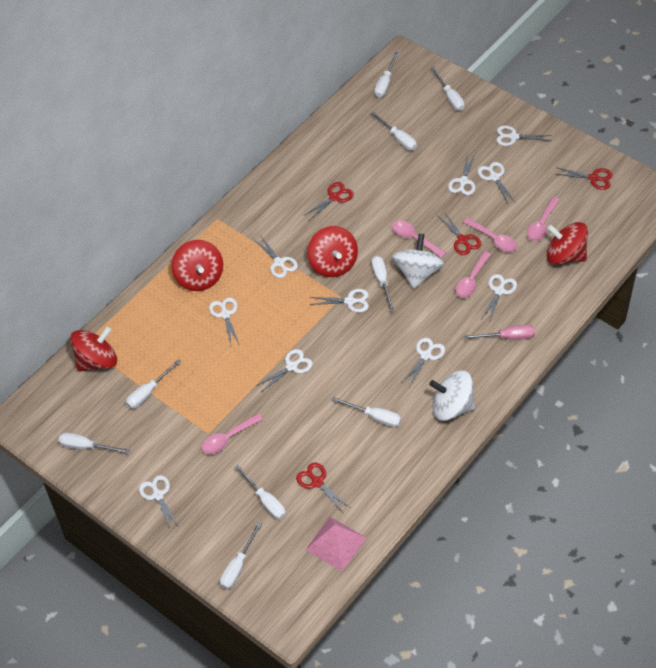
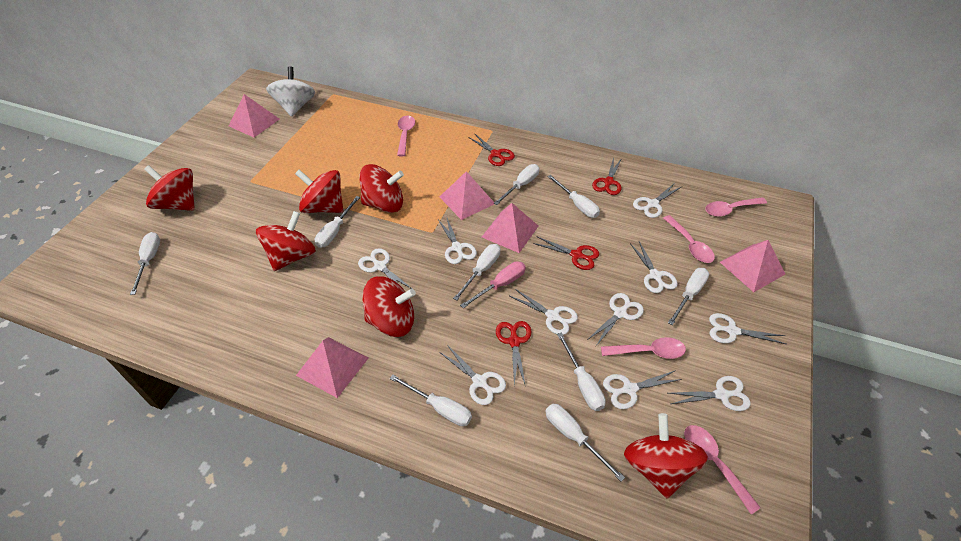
pink pyramid: [306,517,366,571] = 1 -> [229,94,279,137] [296,337,368,398] [439,171,494,220] [482,203,538,253] [720,240,785,292] = 5
red spinning top: [70,326,117,372] [171,240,223,291] [307,226,358,277] [547,222,588,265] = 4 -> [144,165,195,211] [256,211,316,271] [295,170,343,213] [359,164,404,213] [362,276,416,337] [624,413,708,499] = 6
white spinning top: [392,234,444,289] [429,370,475,421] = 2 -> [266,66,315,117] = 1

